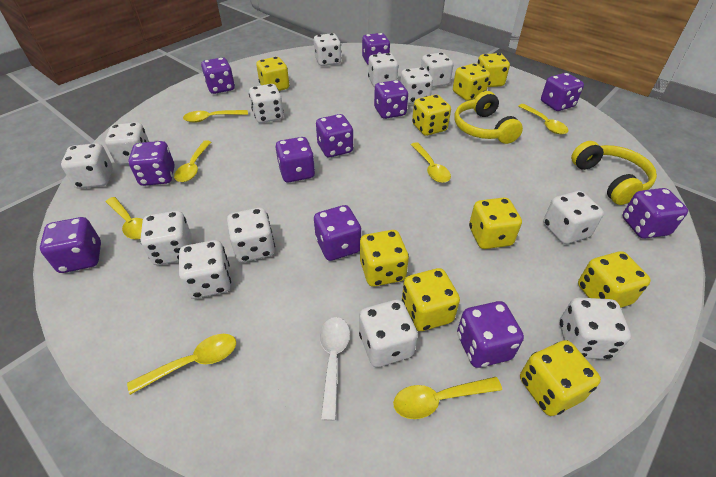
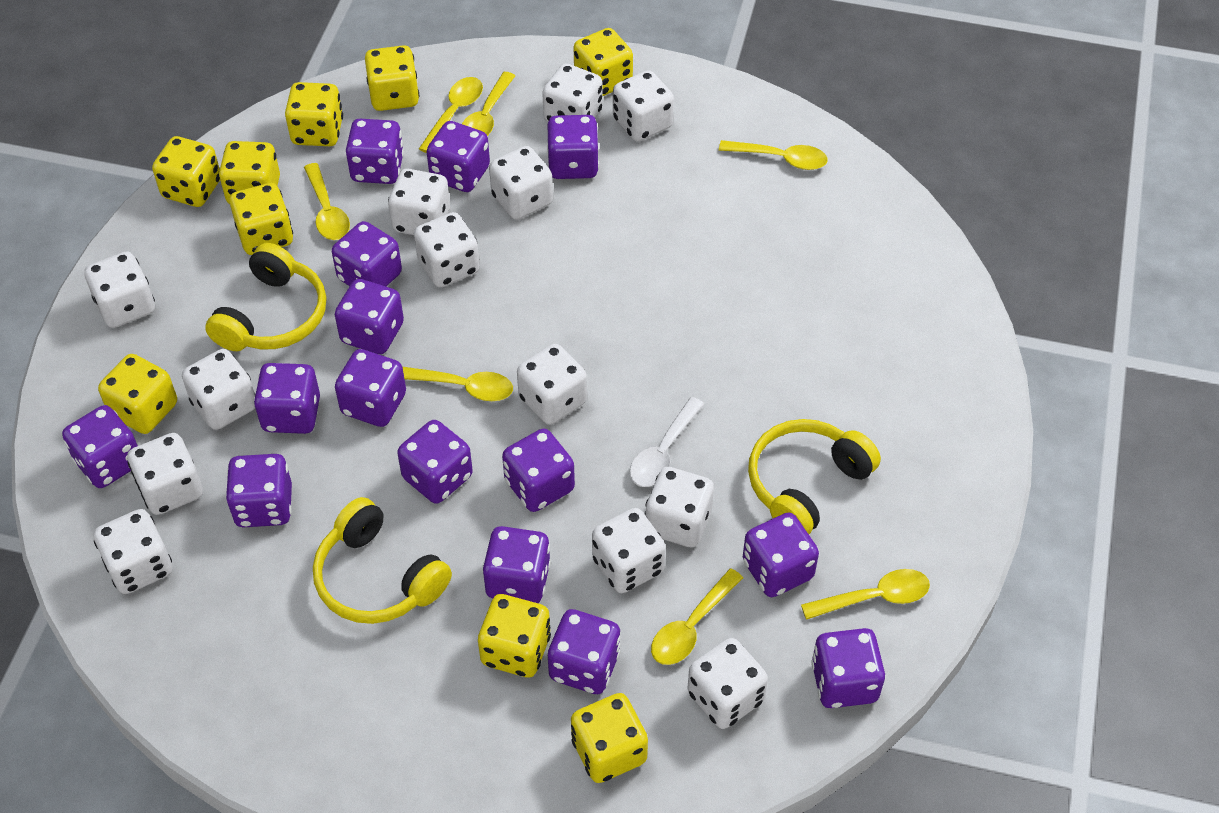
purple dice: [40,217,101,273] [128,141,175,186] [201,57,235,94] [276,137,315,182] [314,205,361,261] [316,114,353,157] [362,33,390,65] [374,80,408,119] [457,301,524,368] [541,73,584,111] [622,188,688,239] = 11 -> [62,405,138,488] [226,454,292,527] [254,363,320,434] [332,221,402,286] [335,279,404,354] [335,349,406,427] [346,119,404,184] [397,420,473,504] [427,121,490,192] [482,526,551,603] [502,429,575,512] [547,115,599,179] [548,609,621,694] [743,513,819,597] [811,628,885,708] = 15
yellow headphones: [455,91,523,144] [571,141,657,205] = 2 -> [205,243,326,351] [313,497,452,624] [748,419,881,534] = 3

